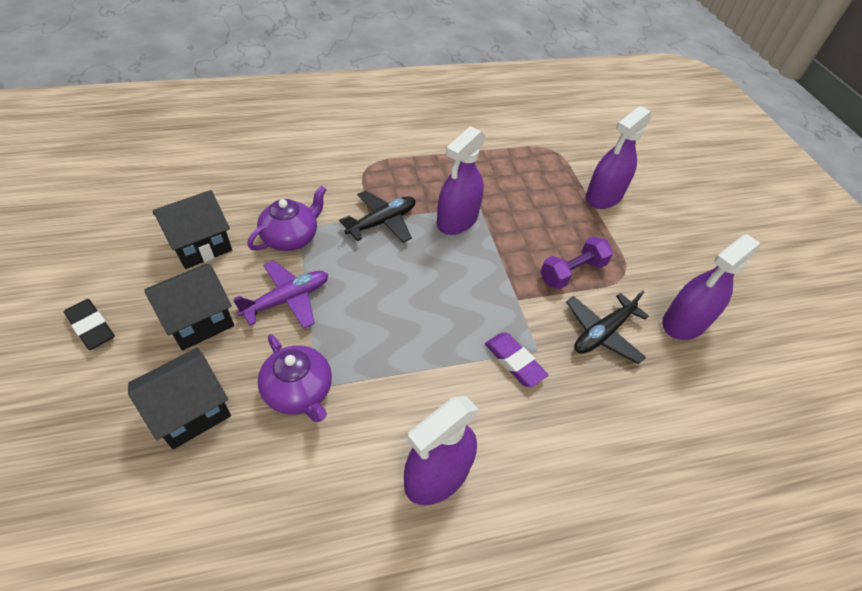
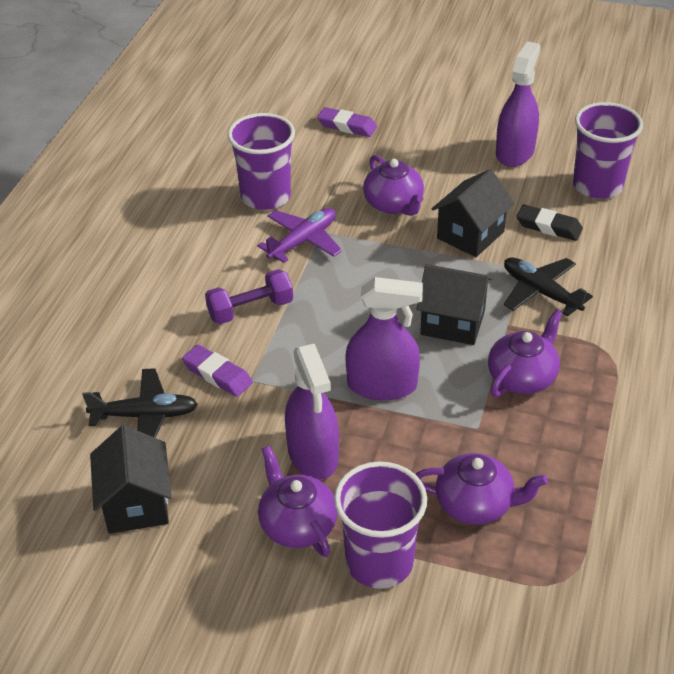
purple cup: none = 0 -> [228,113,295,210] [334,461,427,589] [573,102,643,199] = 3
purple eraser: [485,333,548,387] = 1 -> [182,345,253,397] [317,107,377,137] = 2
purple spray bottle: [404,396,479,505] [437,126,486,235] [586,106,652,209] [662,234,760,340] = 4 -> [285,344,339,480] [345,277,423,401] [496,41,541,167] = 3
purple teapot: [247,185,327,251] [258,334,332,422] = 2 -> [258,446,337,557] [363,155,424,216] [416,453,548,525] [488,310,563,397] = 4

